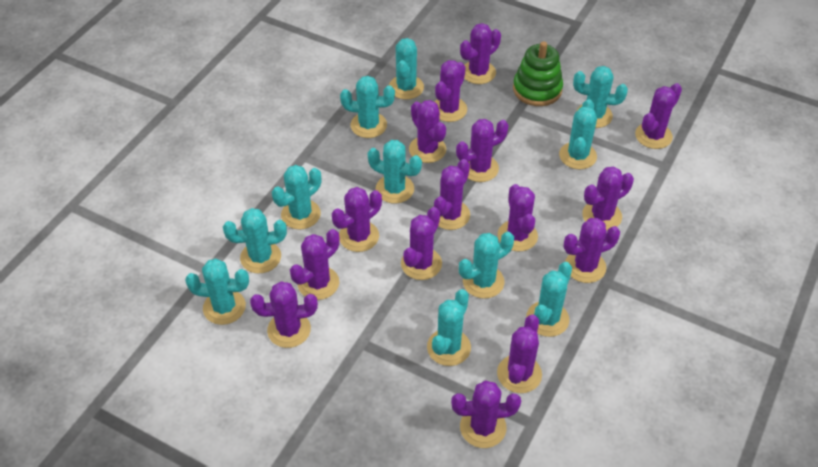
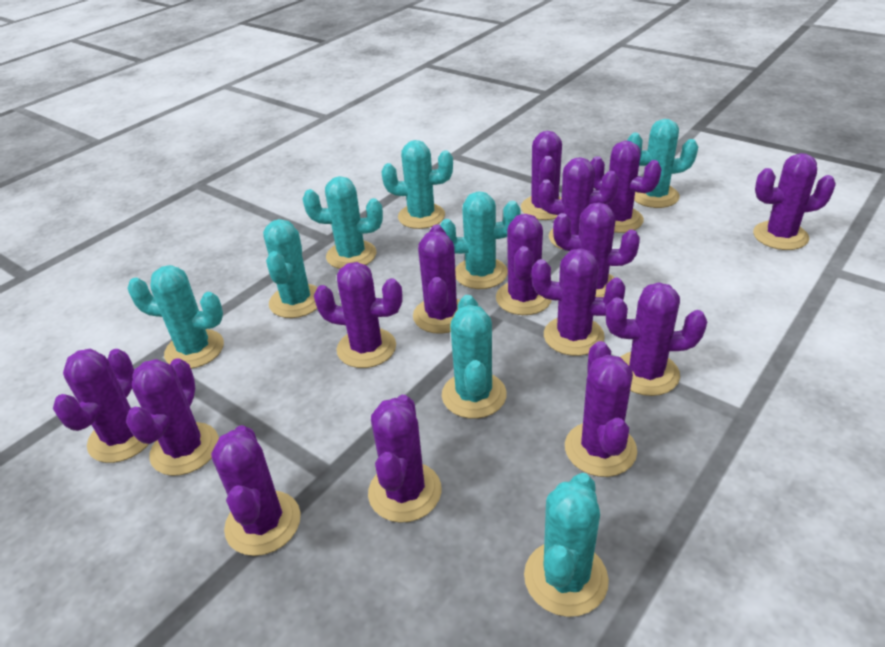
green stacking toy: [513,41,563,106] = 1 -> none = 0
turquoise cactus: [185,258,249,325] [223,208,287,273] [272,165,321,230] [340,76,395,138] [367,140,422,204] [389,38,424,100] [427,289,471,366] [459,232,514,299] [526,262,572,337] [559,99,597,169] [573,66,628,128] = 11 -> [127,265,224,369] [263,219,318,318] [303,176,383,269] [381,140,453,229] [440,192,521,289] [442,295,507,419] [524,473,609,617] [627,119,698,208] = 8

